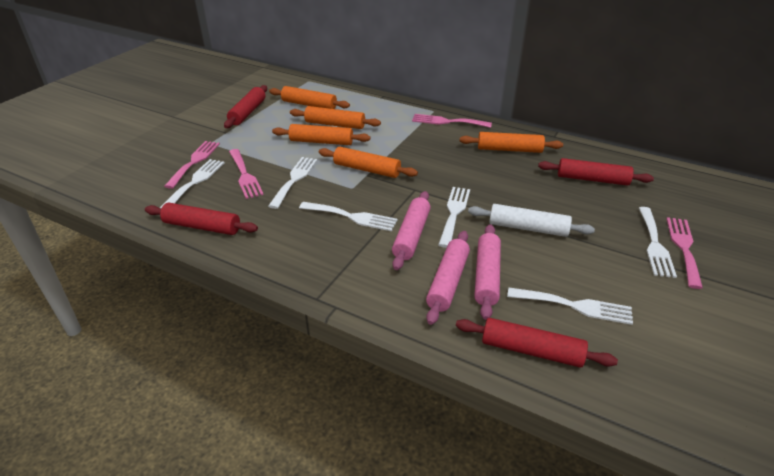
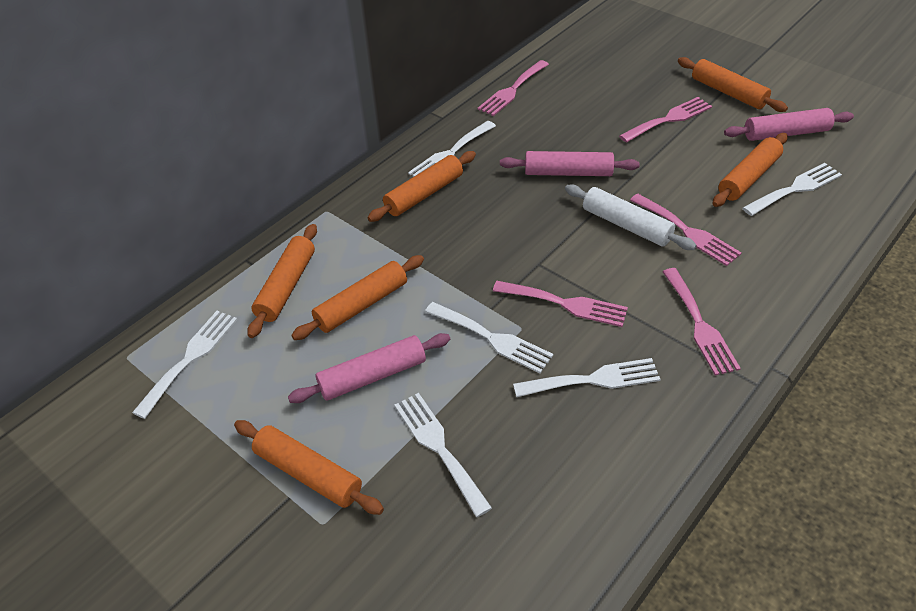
orange rolling pin: [269,86,350,109] [272,124,370,145] [290,106,381,129] [319,147,418,178] [460,132,563,153] = 5 -> [234,420,384,515] [247,224,317,338] [291,255,424,340] [368,151,476,222] [678,57,788,112] [713,133,788,207] = 6
pink fork: [164,141,220,189] [229,149,264,199] [412,114,492,128] [666,217,703,289] = 4 -> [477,60,549,116] [493,281,628,327] [619,97,712,143] [630,194,742,266] [662,268,741,376] = 5
red rolling pin: [145,203,258,235] [224,85,267,128] [456,318,618,368] [538,158,654,186] = 4 -> none = 0

